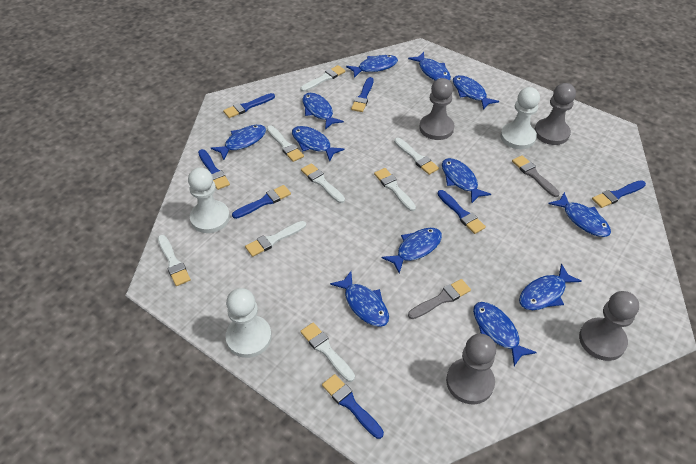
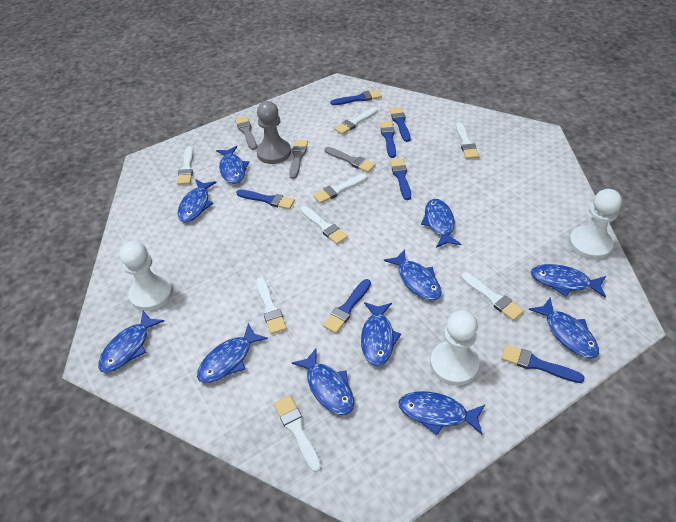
blue fish: [211,125,266,160] [292,126,345,162] [302,93,344,130] [330,271,389,327] [346,55,398,78] [382,228,442,274] [408,52,451,81] [442,158,491,204] [453,75,499,110] [473,302,537,366] [519,264,582,310] [548,192,611,237] = 12 -> [98,311,164,373] [178,179,217,222] [197,323,268,383] [216,146,249,184] [292,349,354,415] [361,302,401,366] [384,249,442,301] [398,391,485,435] [421,199,461,248] [529,297,599,358] [531,264,606,298] = 11
grey brush: [408,279,471,319] [512,155,560,197] = 2 -> [235,116,257,150] [289,140,308,179] [324,147,376,172] = 3
grey pawn: [419,78,454,140] [446,334,496,404] [534,83,576,145] [579,291,639,361] = 4 -> [256,101,291,164] = 1

